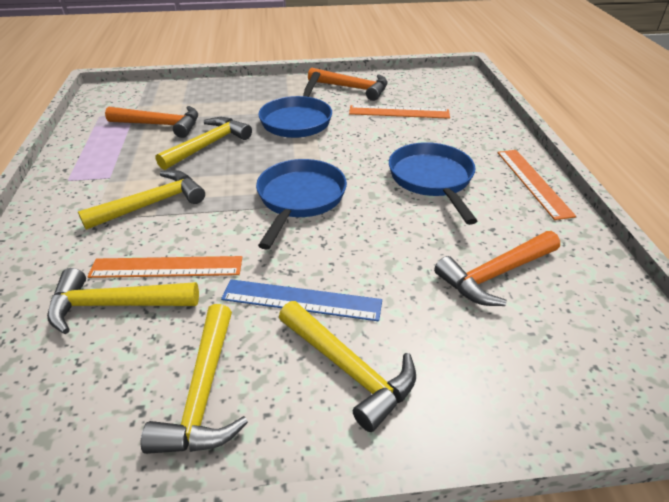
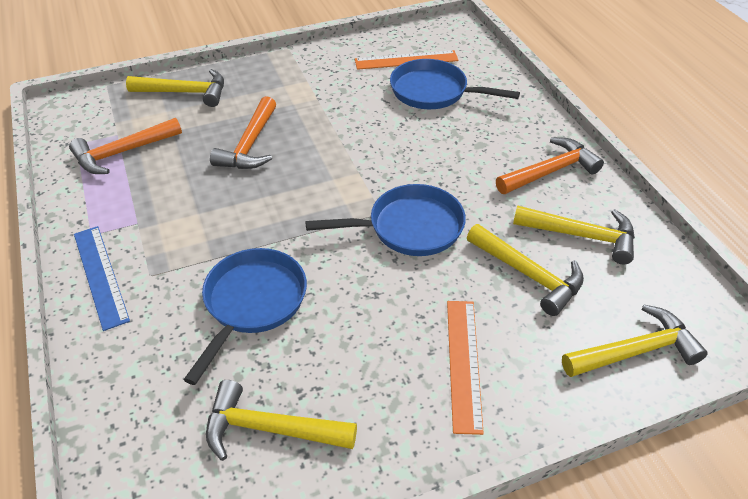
orange ruler: [87,256,242,278] [349,105,450,119] [497,150,576,220] = 3 -> [355,50,459,70] [447,301,484,435] = 2

